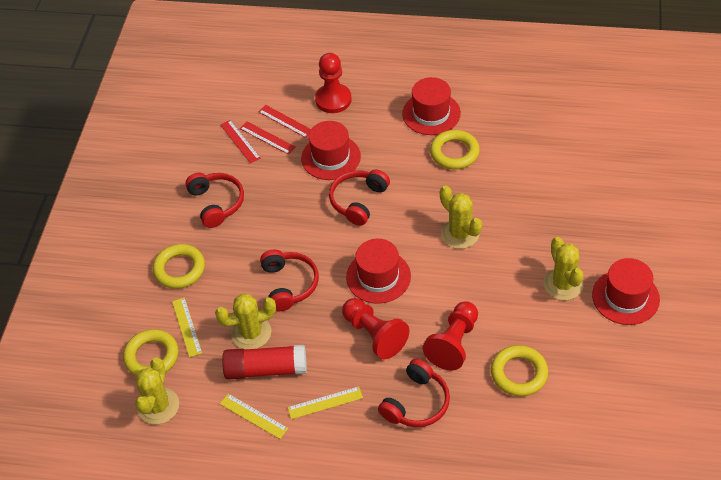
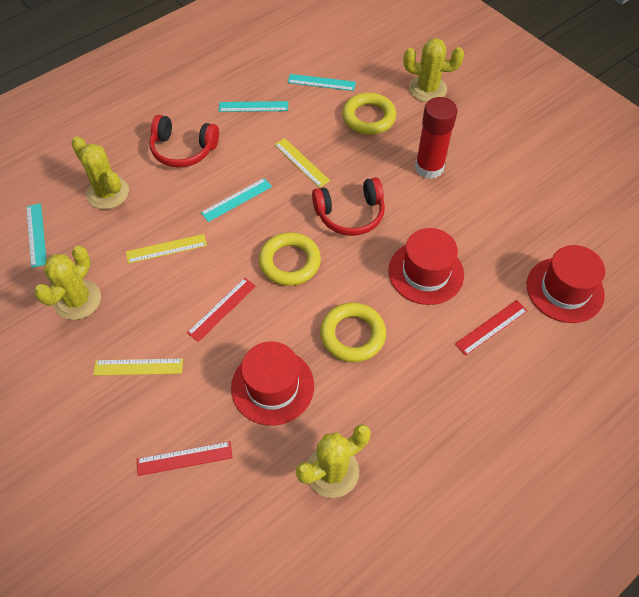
red hat: [301,121,361,180] [346,239,411,304] [402,77,461,135] [592,258,660,325] = 4 -> [231,341,314,426] [388,228,464,305] [527,245,605,323] = 3
red headphones: [185,173,244,228] [260,249,319,311] [329,169,390,226] [378,359,450,427] = 4 -> [149,115,219,168] [312,177,385,236] = 2
red pawn: [315,53,352,113] [342,298,409,359] [423,301,478,370] = 3 -> none = 0
turquoise ruler: none = 0 -> [26,203,47,268] [201,178,272,222] [219,101,288,112] [288,74,356,91] = 4
yellow ring: [123,329,178,376] [153,244,205,289] [430,130,480,169] [491,345,548,397] = 4 -> [259,232,321,286] [320,302,386,362] [342,93,396,135] = 3

